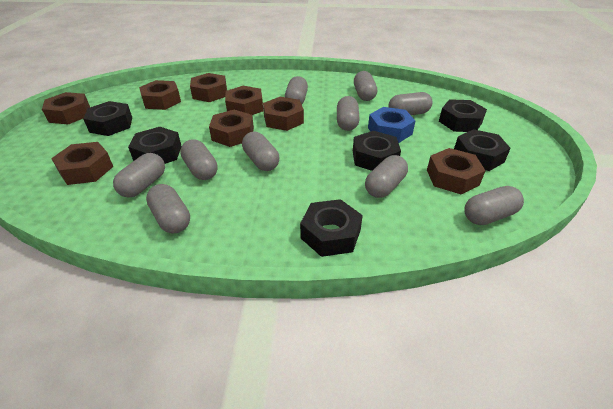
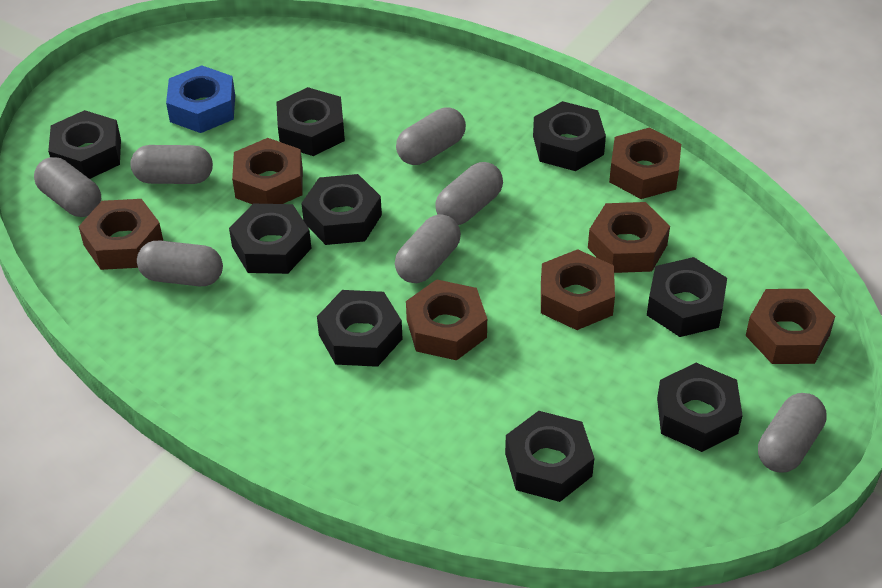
black nut: [83,101,132,136] [128,127,182,164] [300,199,363,257] [353,131,401,171] [439,99,487,132] [454,129,511,171] = 6 -> [48,110,121,179] [229,204,312,274] [276,87,345,156] [301,174,382,245] [317,290,403,367] [505,411,594,502] [533,101,606,171] [647,257,727,337] [657,363,743,452] = 9
brown nut: [42,92,90,125] [51,142,113,185] [139,80,181,110] [190,73,227,102] [209,110,254,147] [225,86,263,115] [263,97,304,131] [427,148,486,195] = 8 -> [78,199,163,270] [232,138,303,204] [406,279,487,360] [541,249,615,330] [588,202,670,273] [609,127,681,199] [746,289,835,364] = 7
grey capsule: [113,153,165,198] [146,184,190,233] [180,139,218,180] [242,132,279,171] [285,76,308,104] [337,96,360,131] [354,71,377,101] [365,155,408,198] [388,92,432,115] [464,186,524,225] = 10 -> [34,157,101,217] [131,145,213,184] [137,240,223,286] [395,214,461,283] [396,107,466,165] [435,162,503,225] [758,393,827,473] = 7

